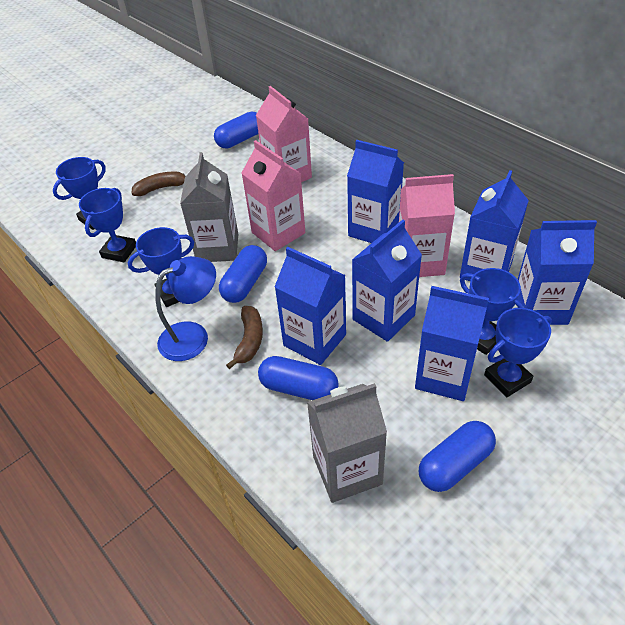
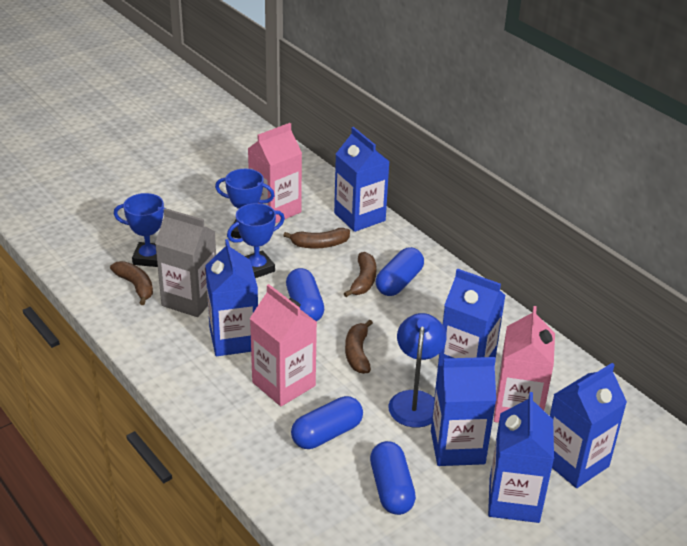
blue trophy: [53,157,106,230] [79,188,136,262] [128,227,194,307] [460,268,525,355] [484,308,552,397] = 5 -> [114,193,167,267] [215,169,275,239] [227,203,285,278] = 3
brown banana: [132,172,185,196] [226,306,263,369] = 2 -> [110,261,153,305] [283,228,350,249] [344,252,377,297] [345,320,373,374] = 4
grey carton: [180,152,238,262] [307,383,387,503] = 2 -> [155,208,216,317] = 1

